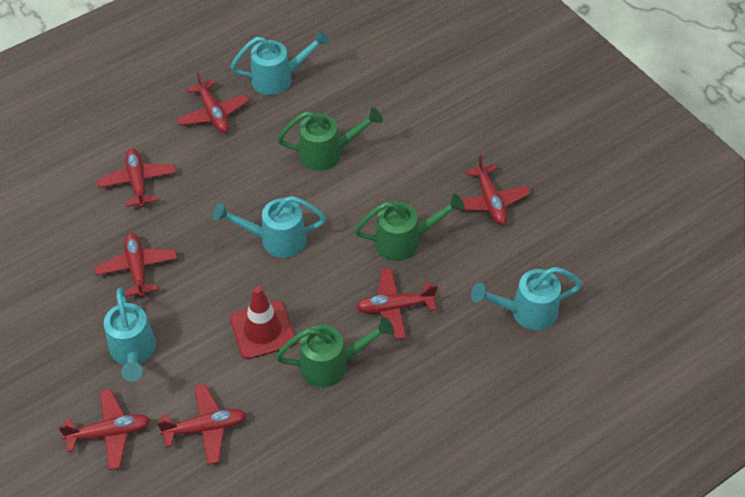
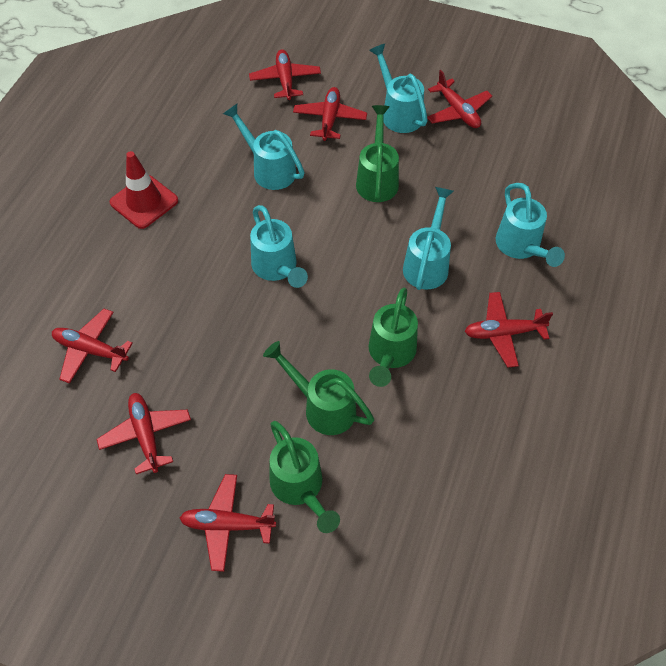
green watering can: [276,317,394,388] [277,107,383,171] [354,193,465,261] = 3 -> [263,341,374,435] [270,421,340,533] [356,105,399,202] [369,288,418,387] = 4
turquoise watering can: [104,287,156,382] [213,196,326,258] [230,30,330,95] [471,267,582,330] = 4 -> [223,104,305,190] [250,205,308,288] [369,44,428,133] [403,187,454,290] [496,183,565,267] = 5

